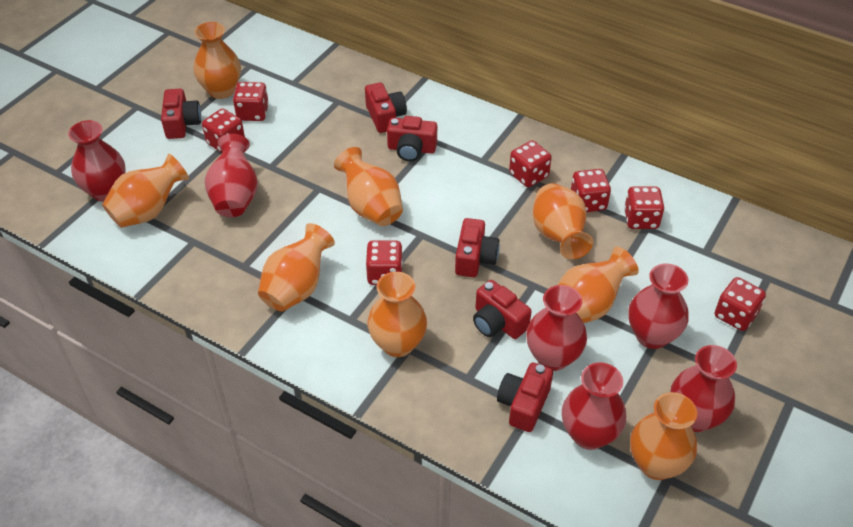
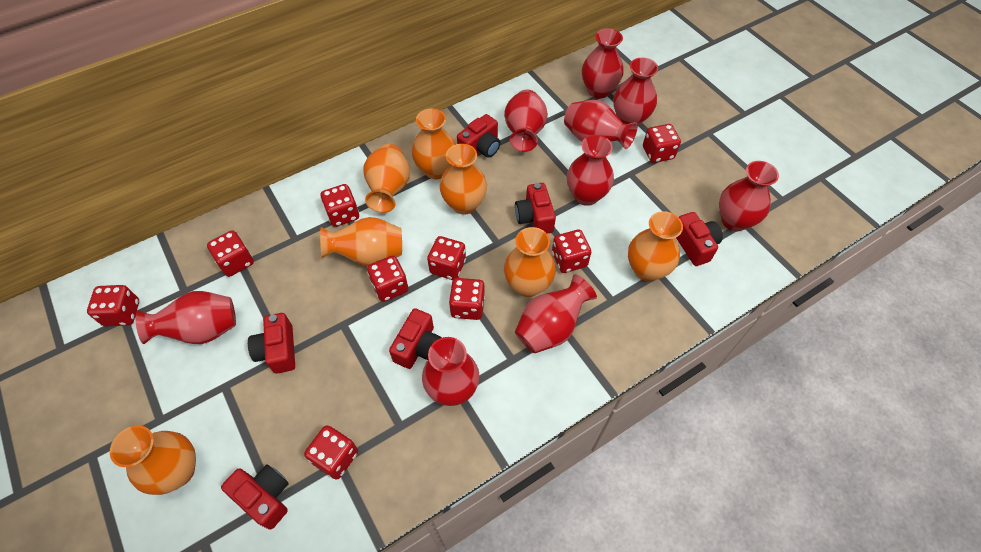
orange vase: [102,154,189,228] [193,22,241,99] [258,223,335,312] [334,147,403,226] [367,272,427,357] [533,183,593,259] [558,247,639,323] [630,392,697,480] = 8 -> [110,425,196,495] [320,217,402,266] [363,144,410,213] [412,109,456,179] [440,144,487,214] [504,227,556,297] [628,211,683,282] = 7
red dice: [202,109,245,153] [233,82,269,121] [366,240,403,285] [509,140,552,187] [571,169,611,212] [624,186,664,229] [715,277,766,331] = 7 -> [87,285,139,326] [207,230,254,277] [304,425,358,479] [321,184,359,227] [367,256,408,302] [427,236,466,280] [449,278,485,320] [552,230,591,273] [643,124,681,163] = 9
red vase: [68,120,126,202] [205,134,258,217] [526,285,587,371] [562,362,626,450] [628,264,688,349] [670,345,737,432] = 6 -> [136,291,236,344] [422,337,480,406] [504,90,548,152] [515,274,597,353] [564,100,638,149] [567,135,614,206] [582,28,624,99] [613,58,658,126] [719,161,779,231] = 9

